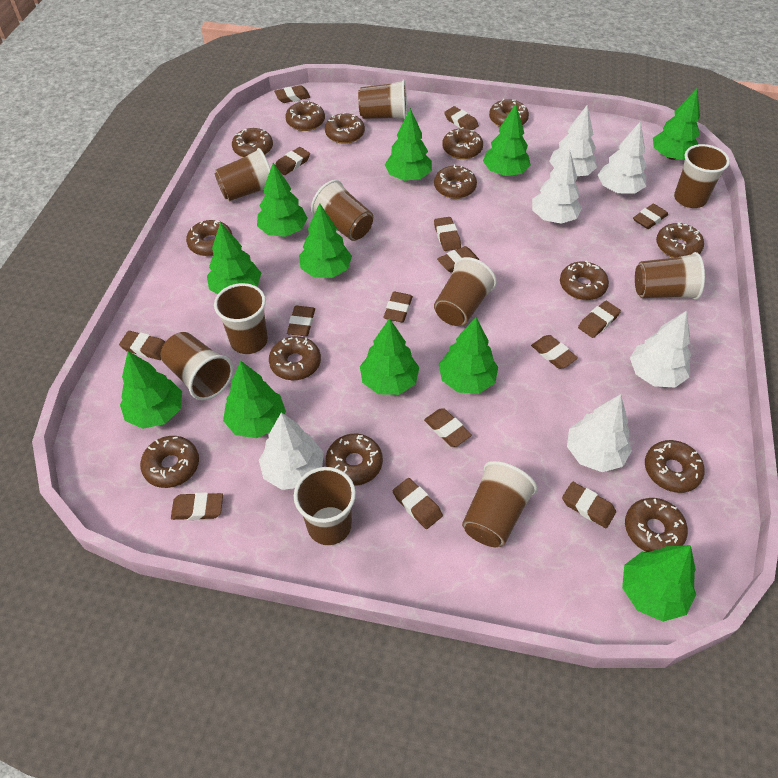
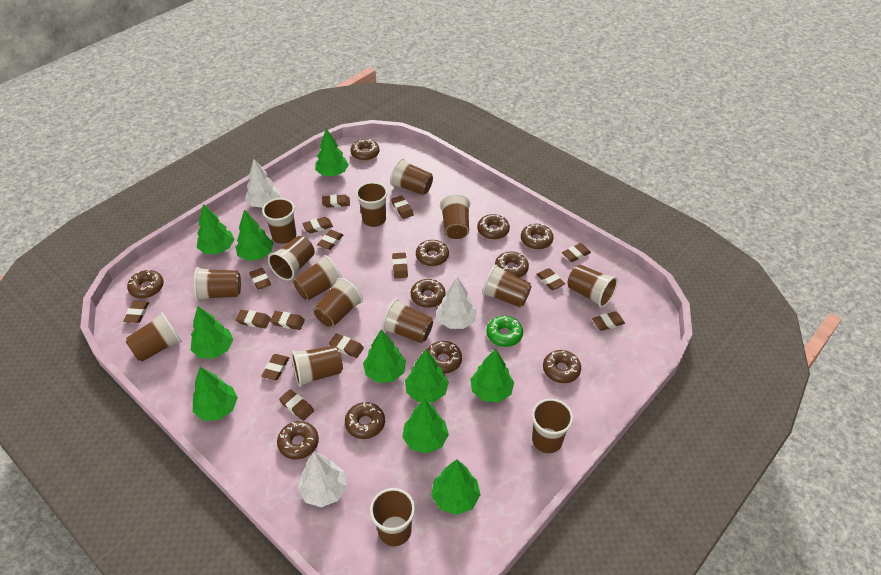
brown cup: [161,332,233,400] [214,148,271,201] [214,283,268,354] [294,467,356,545] [311,180,373,241] [358,79,407,120] [434,257,497,326] [462,461,538,547] [635,252,705,300] [674,144,730,208] = 10 -> [125,312,182,362] [194,267,241,301] [262,198,296,244] [268,236,315,281] [291,345,343,387] [293,255,342,301] [313,278,363,327] [356,182,388,227] [370,488,415,546] [382,299,433,343] [390,158,433,195] [440,194,470,239] [482,264,531,307] [532,399,573,453] [568,264,618,308] = 15
brown donut: [140,436,199,488] [186,220,232,256] [232,128,273,158] [269,336,321,380] [285,101,325,131] [325,112,365,144] [326,434,383,486] [434,165,477,199] [442,127,483,159] [489,99,529,127] [560,260,609,300] [625,498,688,552] [645,440,705,493] [656,222,704,258] = 14 -> [127,270,164,298] [277,421,319,460] [345,402,385,439] [350,139,379,161] [411,279,446,308] [416,240,449,266] [427,341,462,374] [477,214,510,239] [495,252,529,278] [521,224,554,250] [543,350,581,383] = 11
green donut: none = 0 -> [486,316,523,347] = 1
green tree: [120,351,182,429] [207,222,261,294] [223,361,286,438] [257,163,308,237] [299,203,352,278] [360,318,419,395] [385,108,432,181] [439,317,498,394] [483,104,531,176] [622,545,696,622] [653,89,700,160] = 11 -> [191,306,233,359] [193,367,238,421] [197,204,235,254] [236,210,273,261] [315,128,349,176] [363,330,406,383] [402,398,449,454] [405,349,449,403] [431,459,481,515] [470,348,514,402] = 10
white tree: [259,412,324,490] [532,150,582,224] [549,105,597,176] [567,394,632,472] [598,121,646,194] [630,311,691,387] = 6 -> [245,159,281,208] [298,452,347,507] [436,277,477,329] = 3

